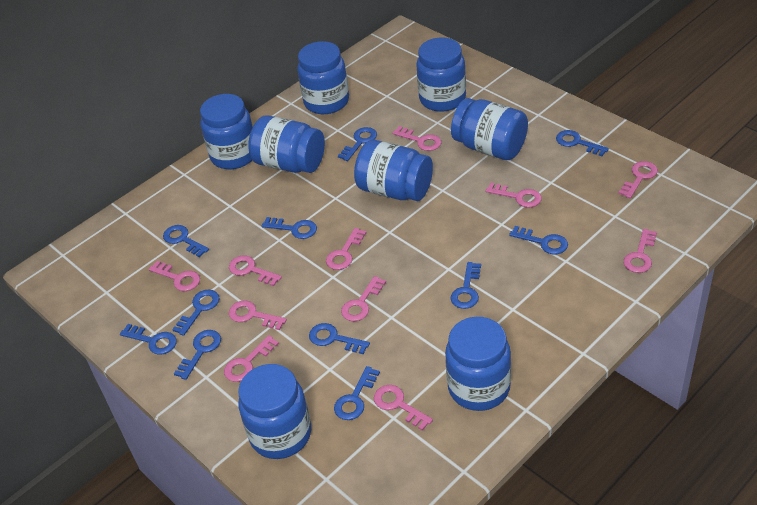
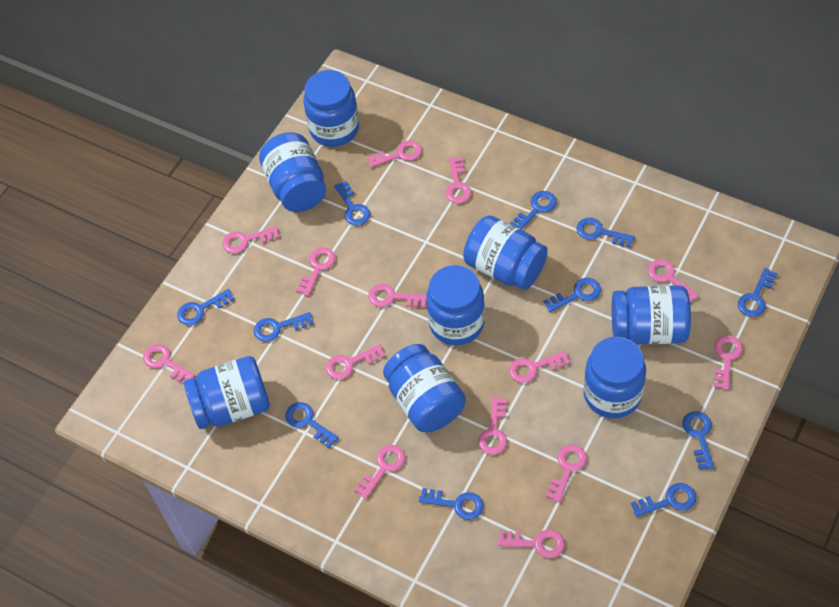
pink key: [149,261,200,291] [224,335,279,382] [229,255,282,286] [229,300,287,330] [326,228,367,270] [341,276,386,322] [374,385,433,431] [392,126,441,151] [485,183,542,208] [619,161,658,198] [623,229,657,273] = 11 -> [143,344,195,385] [222,226,279,253] [296,247,335,296] [326,344,385,379] [355,445,405,499] [367,140,422,167] [368,284,426,308] [446,157,471,203] [478,397,507,455] [498,530,565,558] [509,351,570,383] [546,445,587,503] [648,259,699,303] [714,335,743,390] = 14

